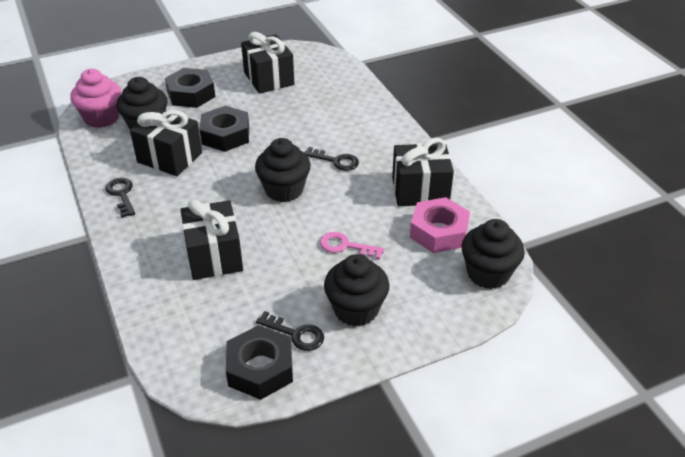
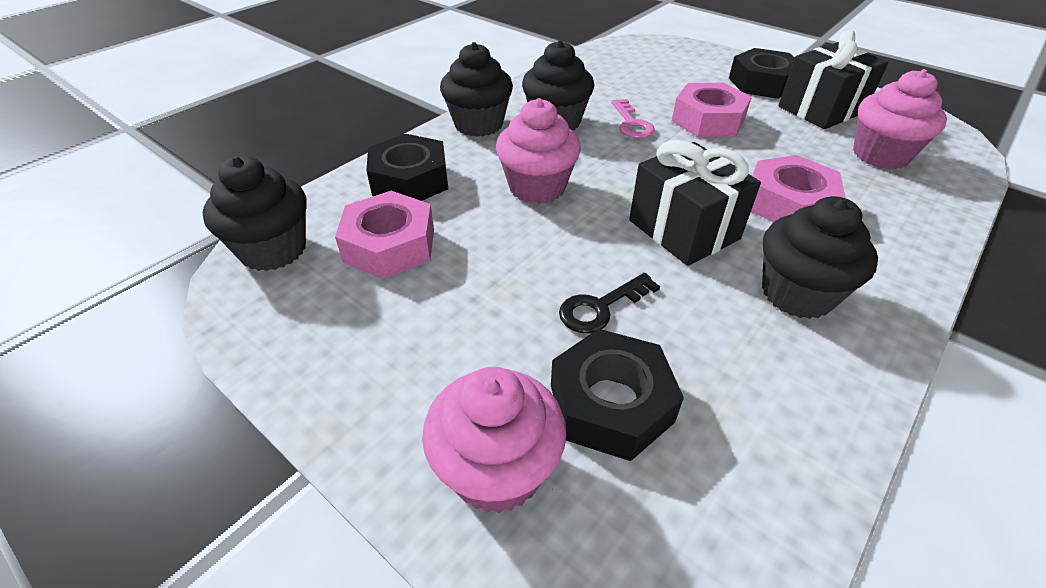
black gift: [130,108,202,176] [180,199,243,280] [241,32,294,94] [392,138,454,206] = 4 -> [629,140,761,266] [779,30,888,129] = 2
black key: [105,178,135,218] [256,311,324,351] [304,147,359,171] = 3 -> [559,273,660,333] = 1
pink cupcake: [70,69,121,128] = 1 -> [422,367,566,513] [496,98,581,204] [853,69,947,169] = 3
pink nut: [410,197,470,253] = 1 -> [335,191,434,279] [672,83,752,137] [751,155,846,222] = 3

